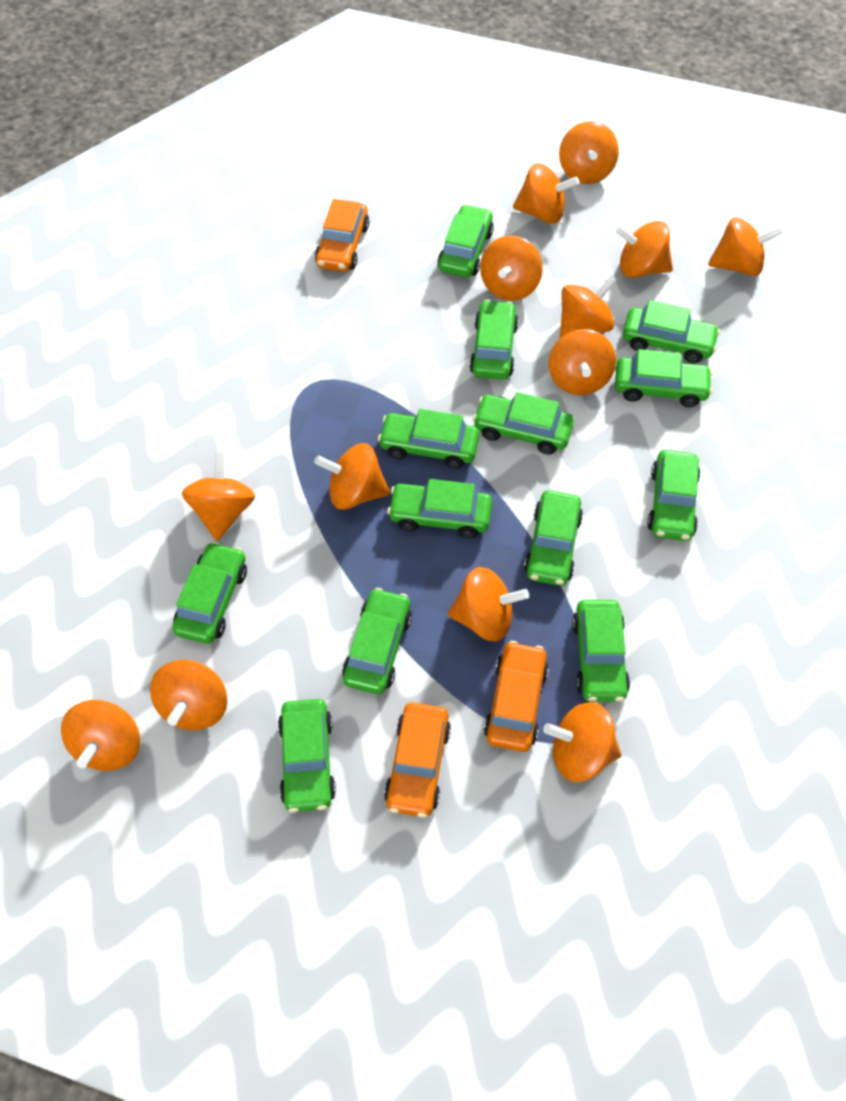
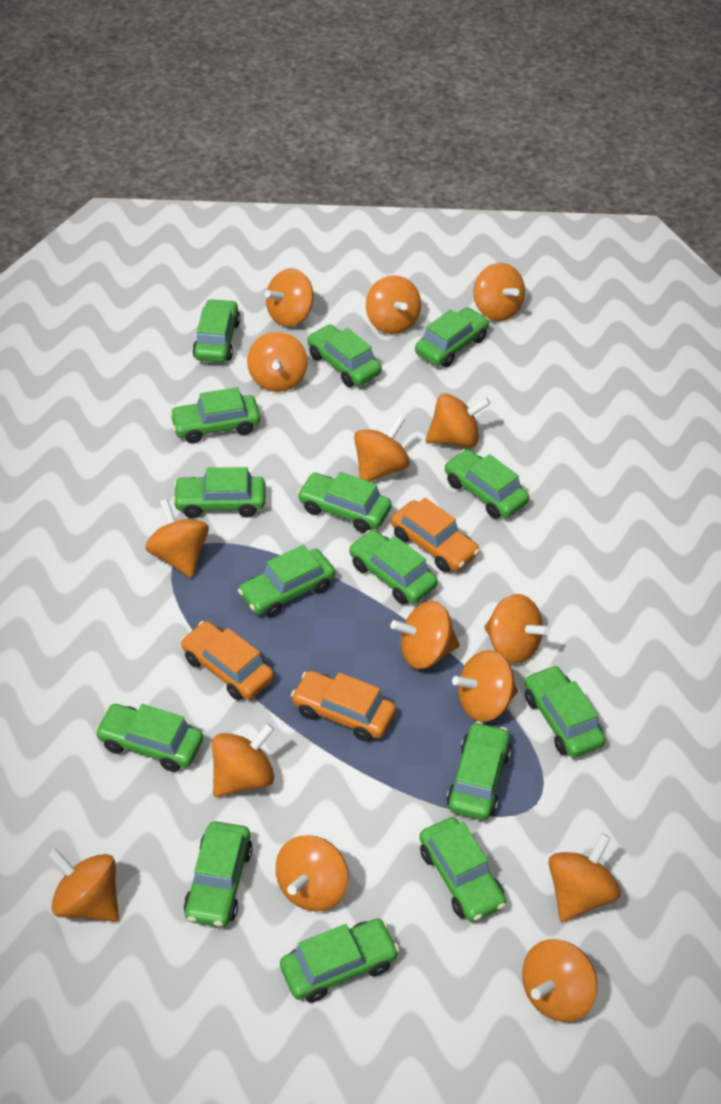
green car: [172,542,247,644] [278,699,336,813] [342,588,412,694] [378,409,479,469] [387,479,492,538] [437,204,494,277] [469,300,519,380] [473,392,574,455] [524,490,583,586] [572,600,630,702] [615,349,713,407] [623,300,720,363] [647,450,700,541] = 13 -> [95,704,203,772] [169,387,260,443] [172,467,266,518] [184,821,253,927] [192,299,240,362] [238,545,335,618] [280,918,399,1003] [297,472,392,533] [307,324,382,387] [349,530,438,604] [415,307,489,367] [419,817,506,922] [444,449,529,519] [446,721,511,820] [525,665,605,758] = 15
orange spinning top: [61,700,140,771] [150,660,227,731] [182,452,255,541] [314,443,390,510] [448,567,529,642] [480,235,543,301] [513,163,579,224] [543,702,621,782] [549,329,616,395] [559,121,619,184] [560,275,617,338] [615,221,673,278] [708,217,783,276] = 13 -> [47,848,119,922] [145,499,209,578] [212,723,274,797] [247,331,307,392] [265,268,313,327] [276,835,348,912] [354,415,410,482] [366,275,421,334] [391,601,460,669] [425,393,491,448] [452,650,518,722] [473,263,525,321] [484,594,550,664] [522,939,597,1022] [548,833,621,922] = 15

